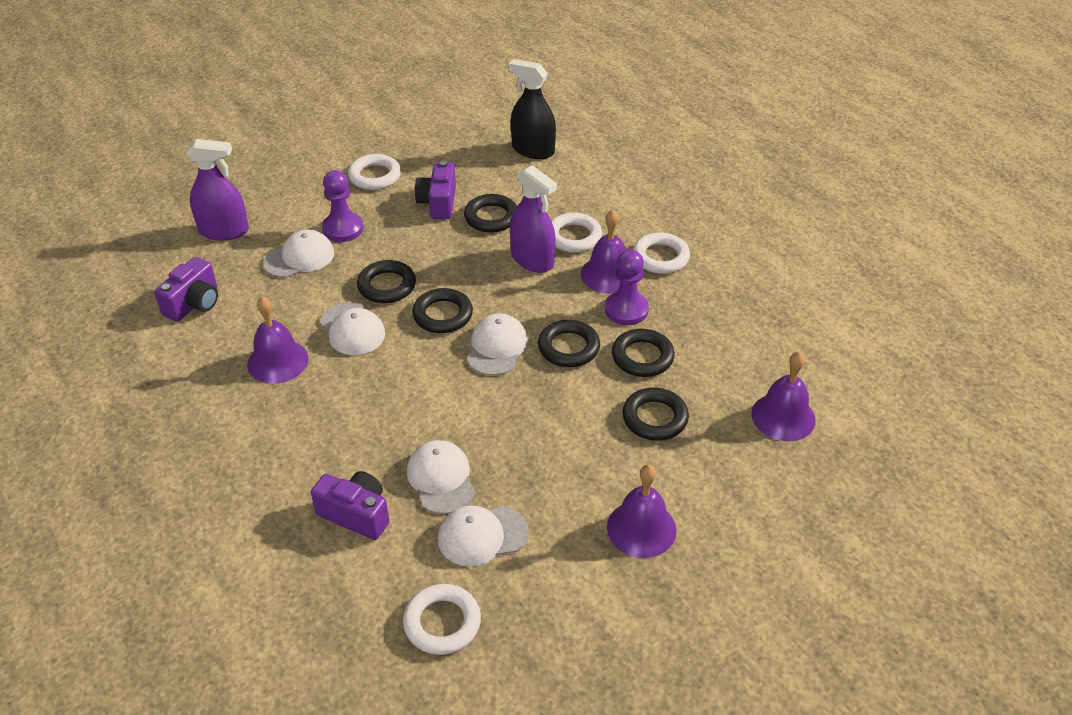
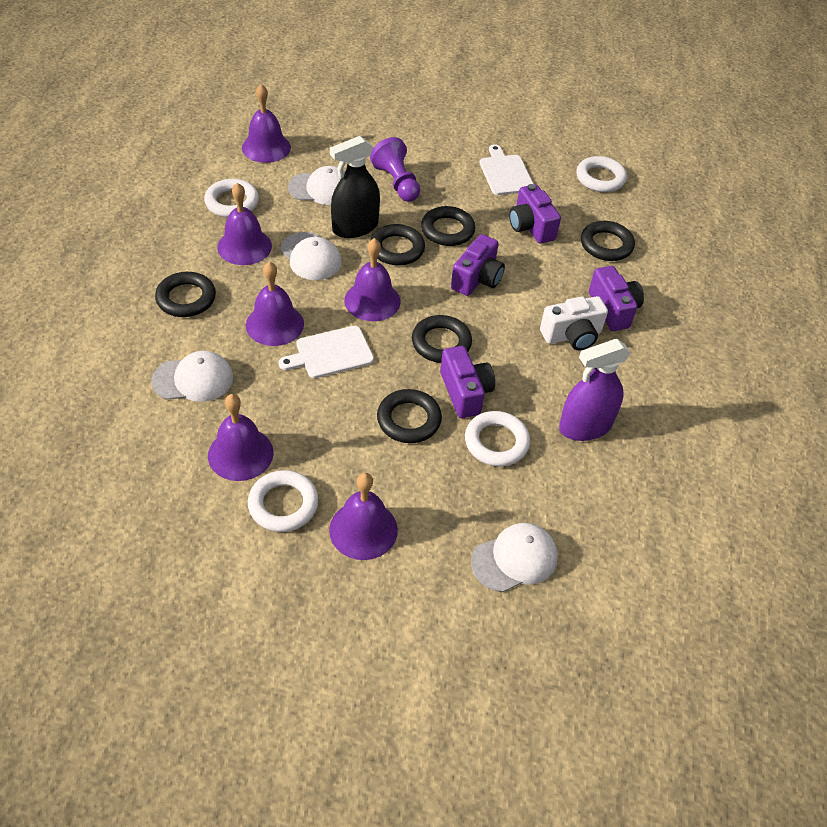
purple bell: [247,296,308,384] [581,210,626,293] [607,464,676,558] [751,352,816,441] = 4 -> [208,394,274,481] [217,183,272,265] [242,84,291,163] [246,261,304,346] [329,473,398,560] [344,238,401,321] = 6
purple camera: [154,257,218,322] [311,471,389,540] [415,161,456,219] = 3 -> [440,346,495,418] [451,234,505,296] [509,184,561,244] [589,266,644,331] = 4
purple pawn: [322,170,363,242] [605,250,649,325] = 2 -> [370,137,420,202] = 1
purple spray bottle: [186,139,249,240] [510,165,557,273] = 2 -> [559,339,631,441] = 1
white camera: none = 0 -> [540,296,608,350] = 1
white cap: [263,229,334,278] [320,302,385,355] [407,440,475,514] [438,505,529,567] [467,313,528,376] = 5 -> [151,351,233,402] [280,232,342,280] [288,166,345,205] [471,523,558,592] = 4
white cutting board: none = 0 -> [278,326,374,378] [480,144,534,195] = 2

